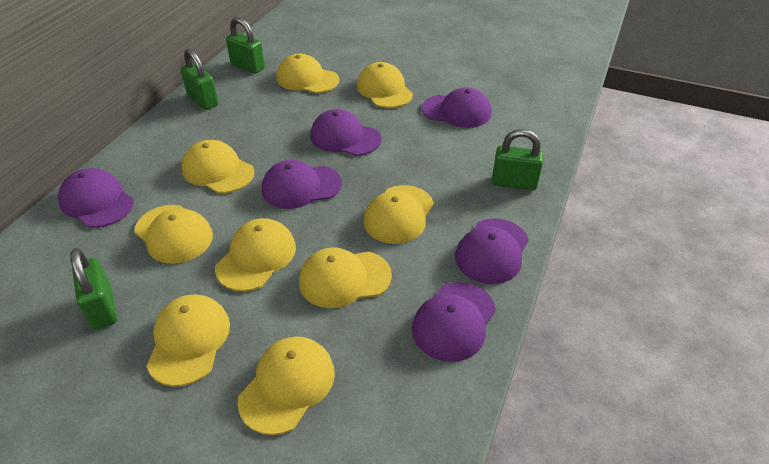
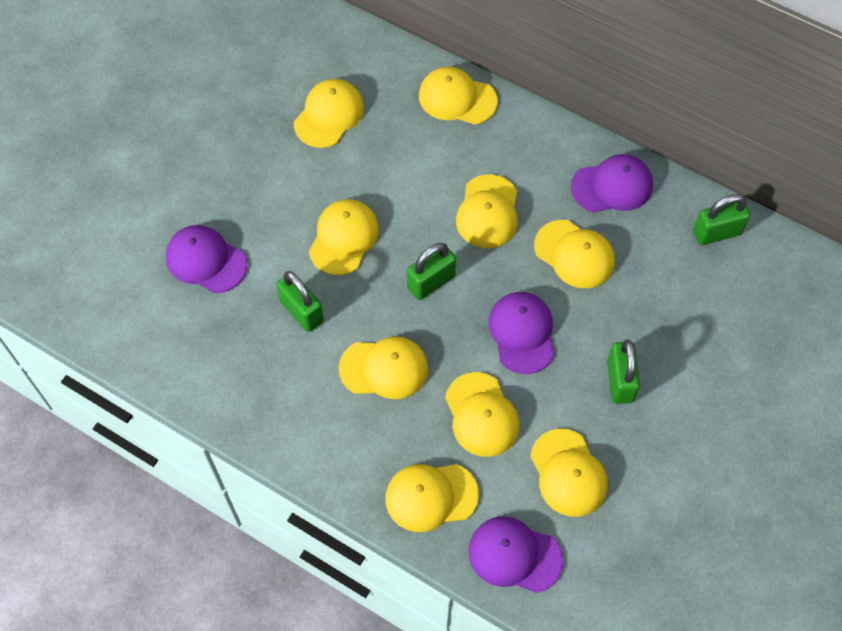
purple cap: [58,168,134,228] [262,160,342,209] [310,109,381,156] [412,282,496,362] [422,87,491,128] [455,218,529,284] = 6 -> [166,225,247,293] [468,516,564,593] [488,292,554,374] [571,154,653,213] = 4

